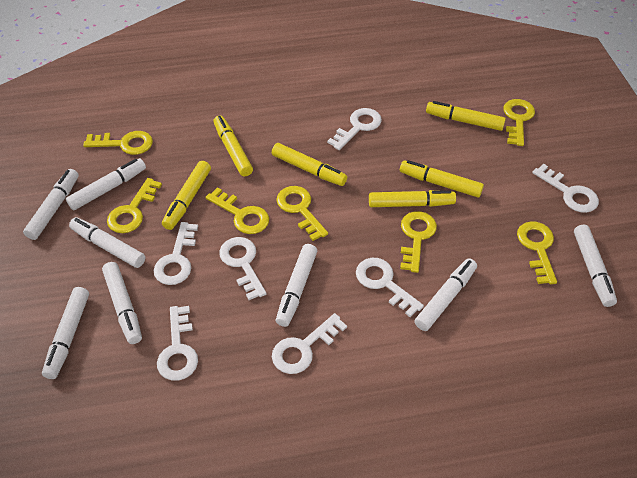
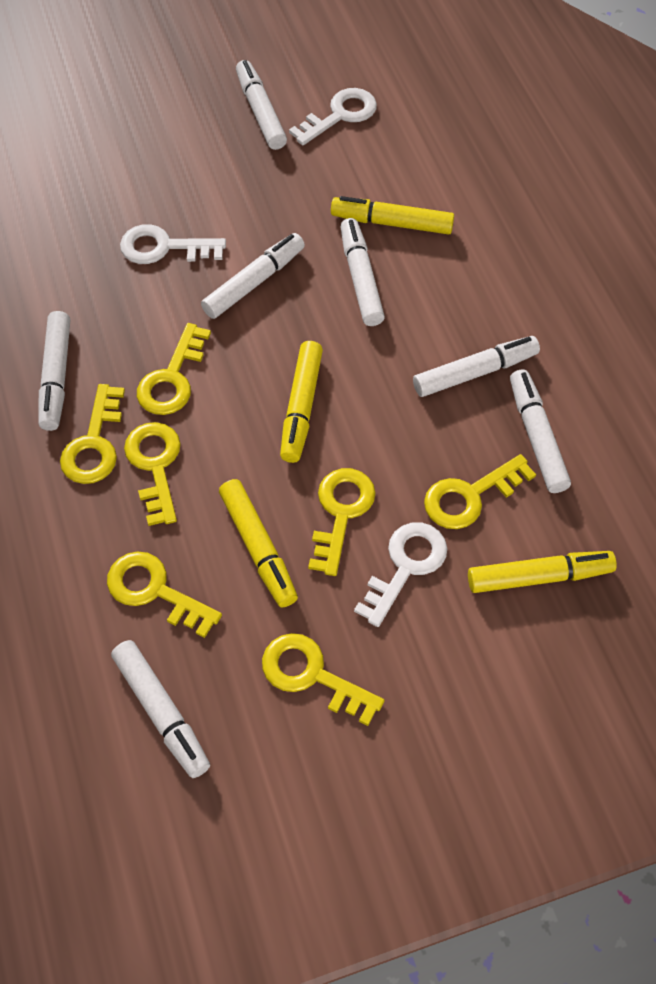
white key: [153,222,198,285] [157,306,198,381] [219,237,267,300] [272,313,347,374] [327,108,382,150] [356,258,424,317] [532,164,599,213] = 7 -> [120,224,226,264] [289,88,377,145] [354,522,447,627] = 3
white marker: [23,169,79,240] [42,287,89,379] [66,158,146,210] [69,217,145,268] [102,262,142,344] [276,244,317,327] [414,258,477,331] [574,225,617,307] = 8 -> [39,311,70,431] [111,640,210,778] [201,233,305,319] [236,60,287,150] [340,218,385,326] [413,336,540,397] [510,369,571,493] = 7
yellow marker: [162,161,211,230] [213,116,253,177] [272,143,347,186] [369,190,456,207] [400,160,484,198] [426,101,506,131] = 6 -> [219,479,298,608] [280,341,323,463] [331,196,454,234] [468,551,617,593] = 4

